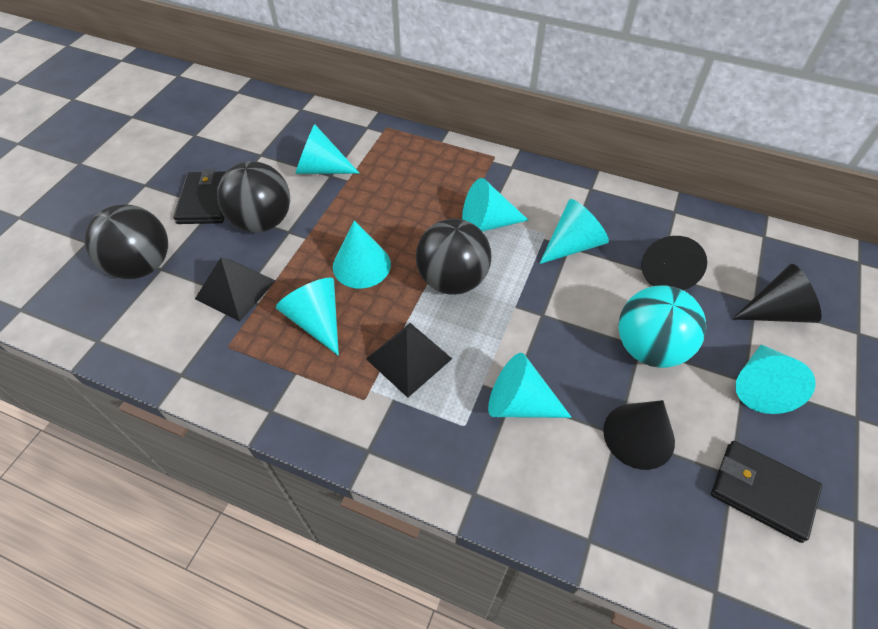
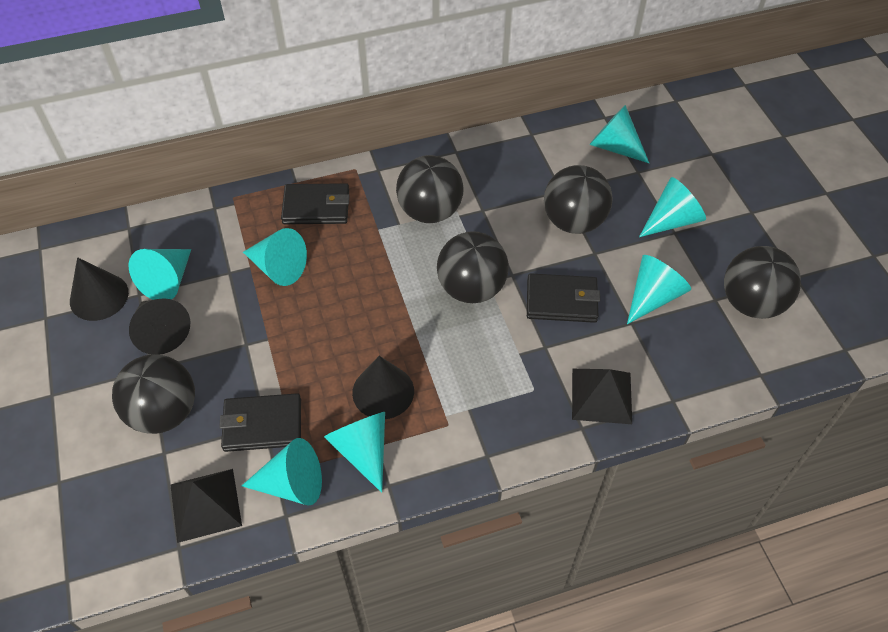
black ball: [84,204,168,279] [217,161,290,233] [416,219,491,295] = 3 -> [112,354,195,434] [396,155,463,223] [437,231,509,303] [544,165,612,234] [724,246,801,319] = 5
black wallet: [173,169,227,224] [711,441,822,543] = 2 -> [219,393,301,452] [281,183,350,224] [527,273,600,323] = 3
turquoise ball: [618,286,706,368] = 1 -> none = 0

